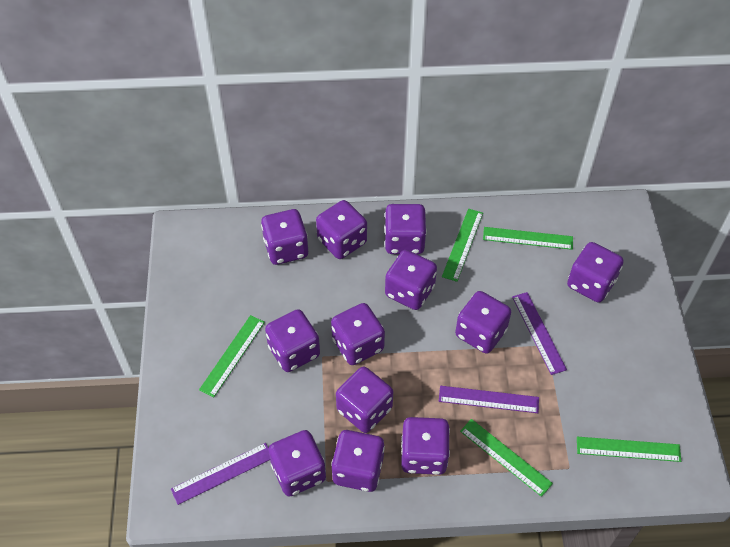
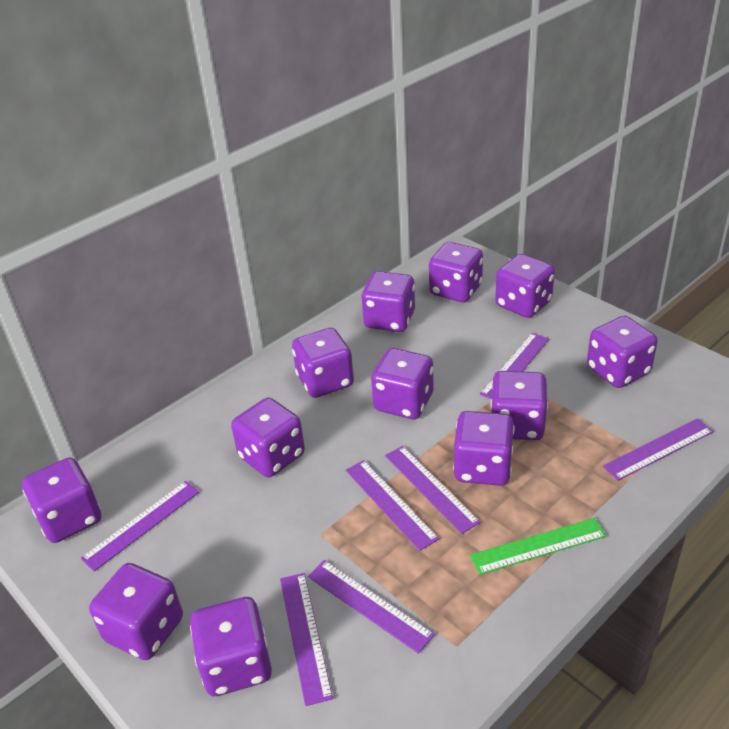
green ruler: [199,315,265,398] [442,209,483,282] [460,419,553,497] [483,227,573,250] [577,437,681,462] = 5 -> [470,518,606,575] = 1
purple ruler: [171,443,270,505] [439,386,539,413] [512,292,567,375] = 3 -> [81,481,199,571] [280,573,333,706] [308,560,435,654] [346,460,439,551] [385,446,480,534] [480,333,549,399] [603,419,713,481] = 7

